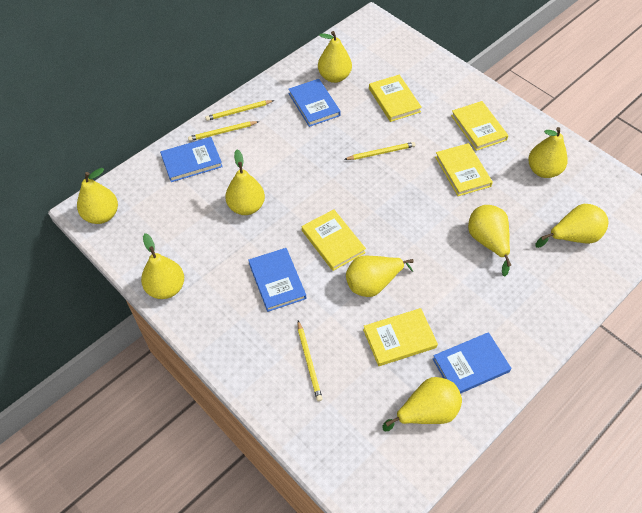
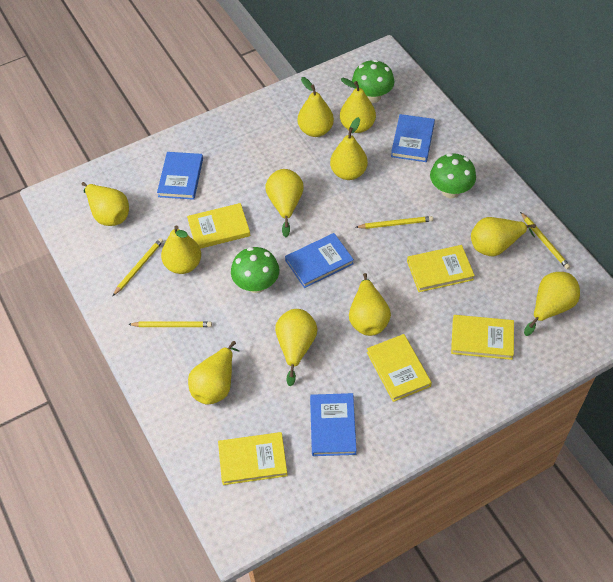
green mushroom: none = 0 -> [231,247,279,293] [352,59,394,103] [430,153,476,198] = 3
yellow pear: [77,168,118,224] [141,233,184,299] [225,150,265,215] [318,31,352,83] [346,256,414,297] [382,377,462,432] [468,205,512,276] [528,127,568,178] [536,204,608,248] = 9 -> [81,182,129,226] [161,225,201,274] [188,341,239,405] [265,169,304,237] [275,309,318,386] [298,77,334,137] [330,117,368,180] [340,78,376,133] [349,273,391,336] [471,217,536,256] [524,272,580,336] = 11

